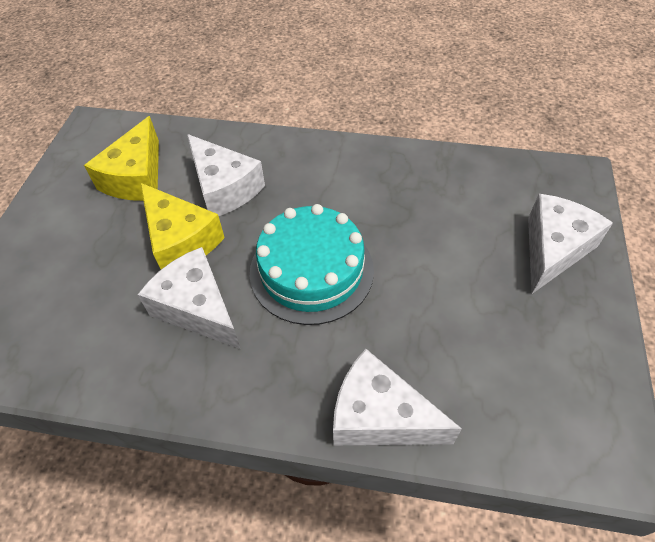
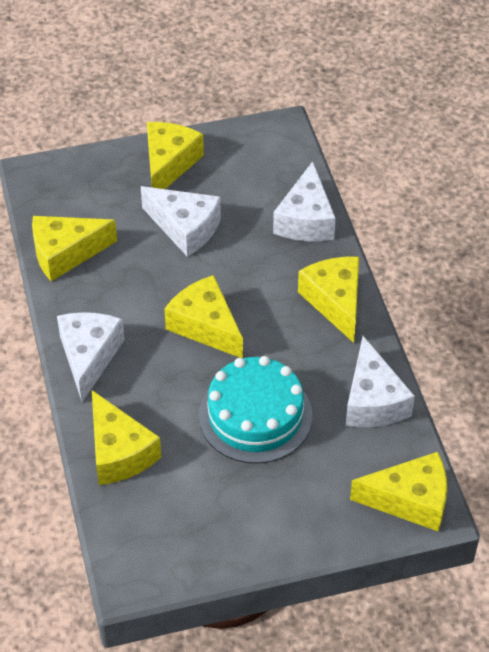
yellow cheese: [84,116,159,201] [140,183,225,269] = 2 -> [32,216,117,281] [92,390,161,485] [147,122,204,189] [165,275,243,358] [298,257,359,343] [350,452,447,532] = 6

